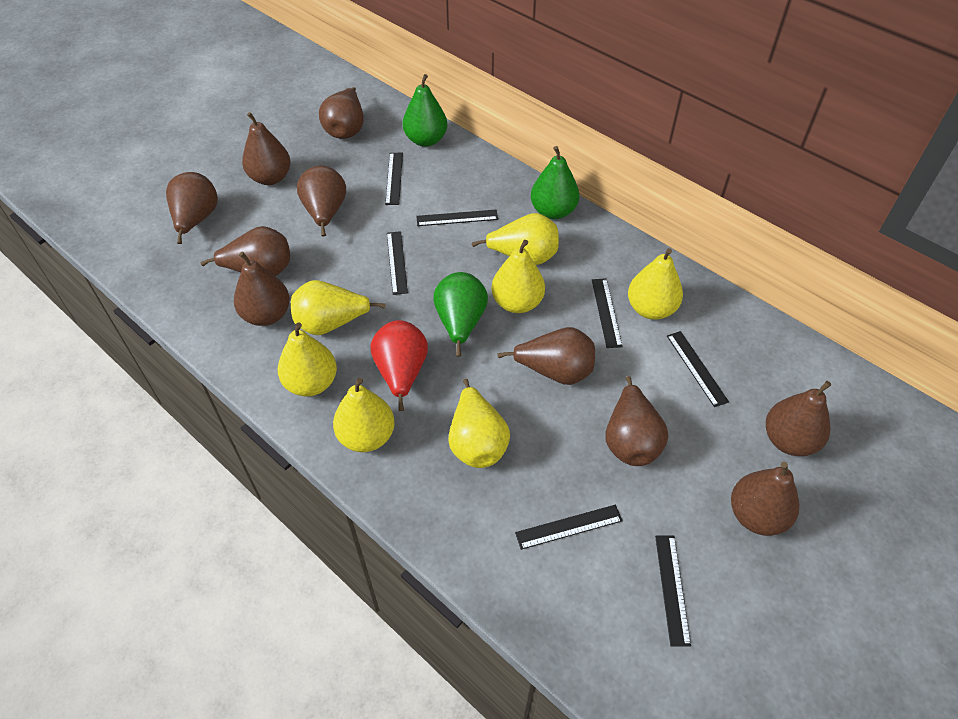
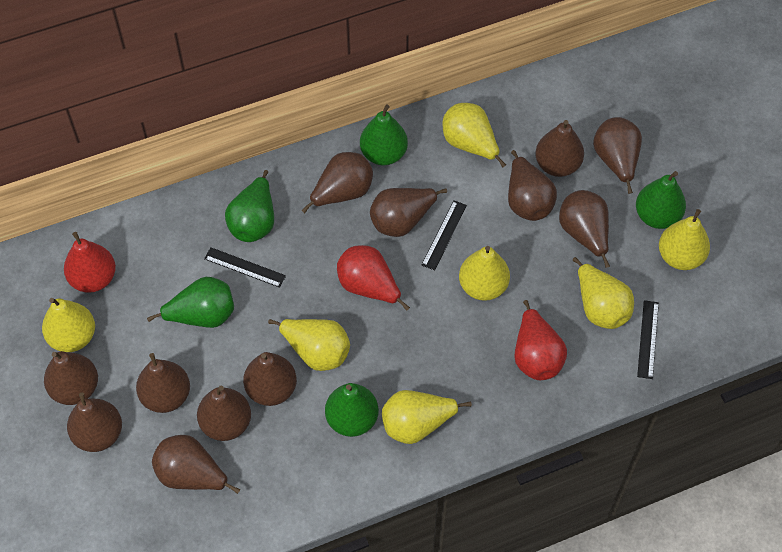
black ruler: [385,153,403,205] [387,231,408,295] [416,210,498,226] [515,505,623,550] [592,278,623,348] [655,536,691,647] [667,331,729,407] = 7 -> [204,247,286,288] [422,200,467,271] [637,300,659,379] = 3
brown pear: [166,172,218,244] [200,226,290,276] [234,252,290,326] [242,112,291,185] [297,165,346,236] [319,87,364,139] [497,327,595,385] [605,376,669,466] [731,462,799,536] [766,381,831,456] = 10 -> [44,351,98,405] [67,393,122,452] [136,353,190,413] [152,435,240,494] [197,386,251,441] [243,352,297,406] [301,152,373,213] [370,188,447,237] [508,150,557,221] [535,120,584,177] [559,190,610,268] [593,117,642,194] = 12
green pear: [402,74,447,147] [433,272,488,356] [531,146,579,219] = 3 -> [147,277,234,328] [225,170,274,242] [325,383,379,437] [360,105,408,166] [636,171,686,229] = 5
red pear: [371,320,428,411] = 1 -> [64,232,116,293] [337,245,410,311] [515,300,567,380] = 3

